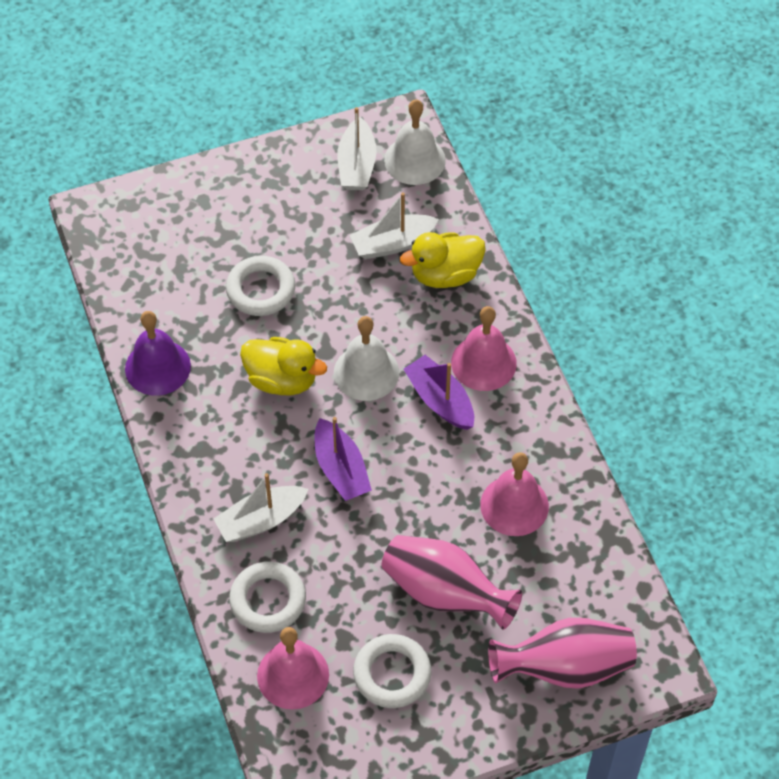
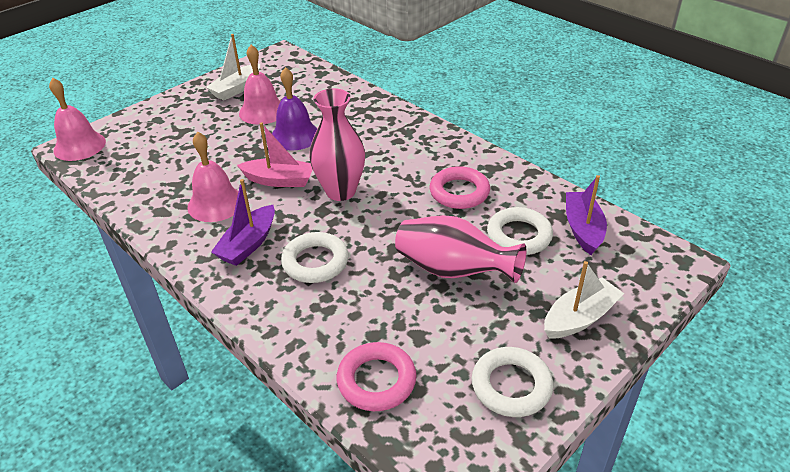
pink boat: none = 0 -> [237,122,313,187] = 1
pink ring: none = 0 -> [337,342,417,411] [430,166,490,209] = 2
white bell: [334,316,399,401] [384,99,446,185] = 2 -> none = 0
white boat: [214,473,308,542] [337,107,377,190] [350,192,439,259] = 3 -> [206,34,260,101] [544,261,624,338] = 2
yellow duck: [240,337,327,396] [400,232,486,288] = 2 -> none = 0

